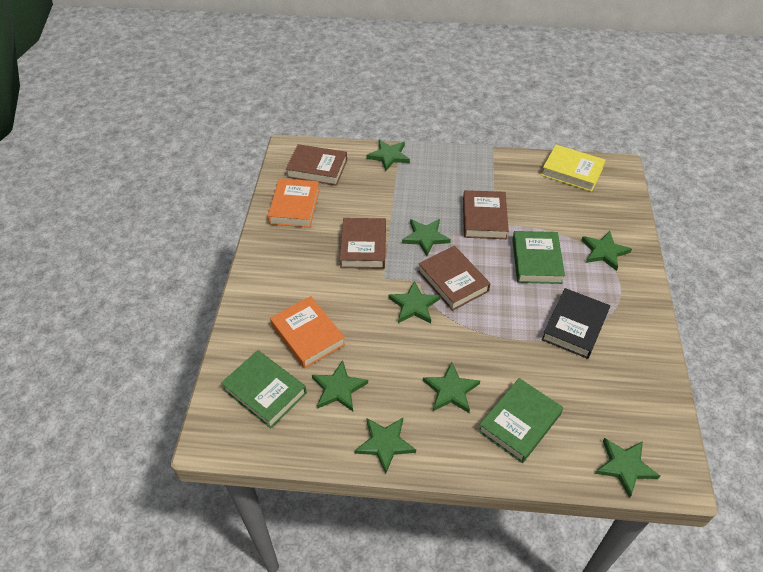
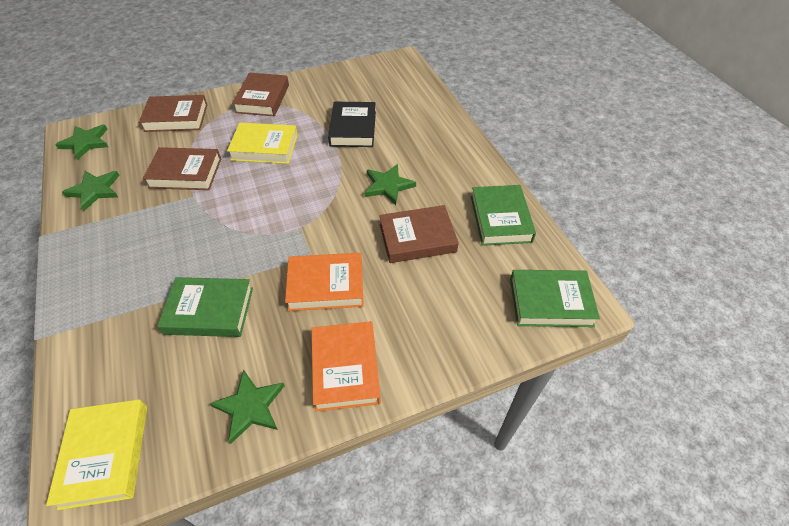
green star: [312,360,368,411] [355,418,416,473] [366,140,410,171] [388,281,441,323] [402,219,451,256] [423,362,480,413] [581,231,632,271] [595,438,660,498] = 8 -> [55,125,108,160] [62,171,120,211] [209,369,285,444] [364,164,416,205] = 4
yellow book: [541,145,606,192] = 1 -> [46,399,147,510] [227,123,298,164] = 2

